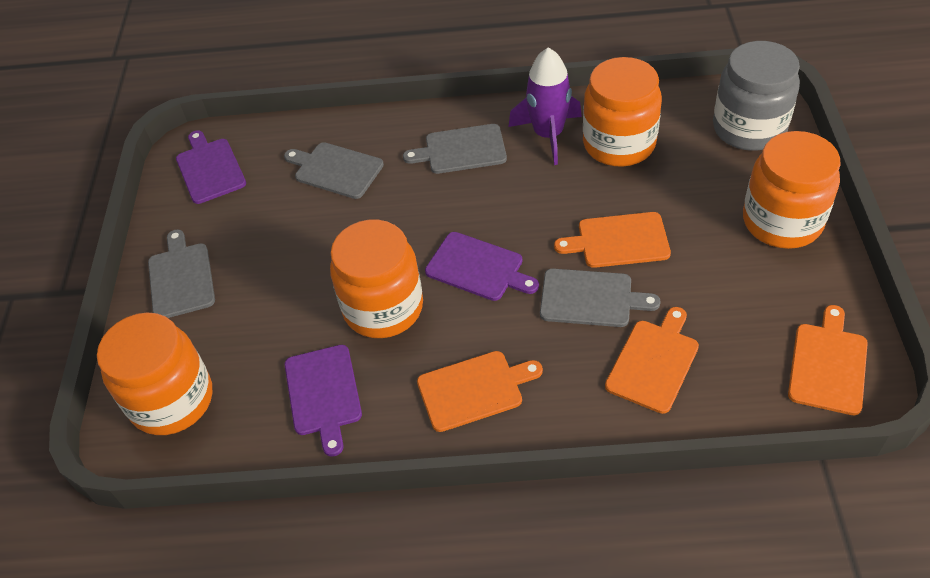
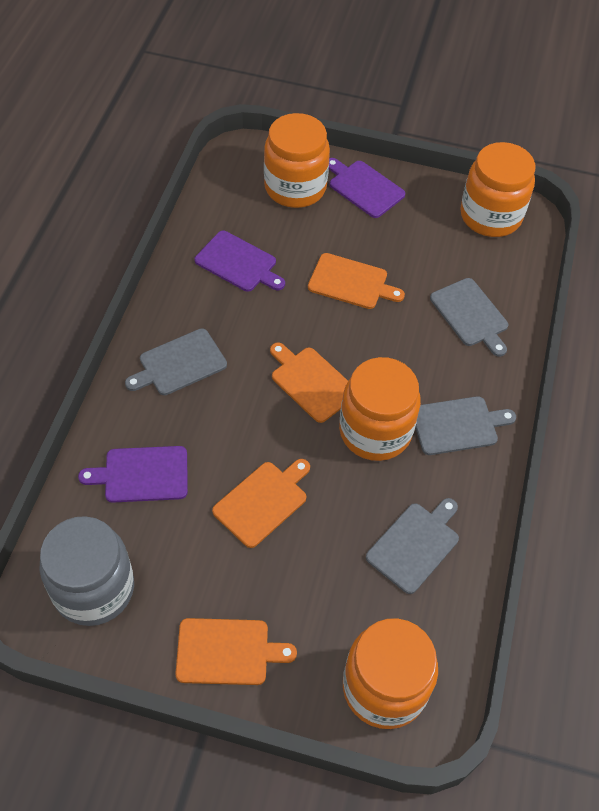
purple rocket: [509,47,582,165] = 1 -> none = 0

